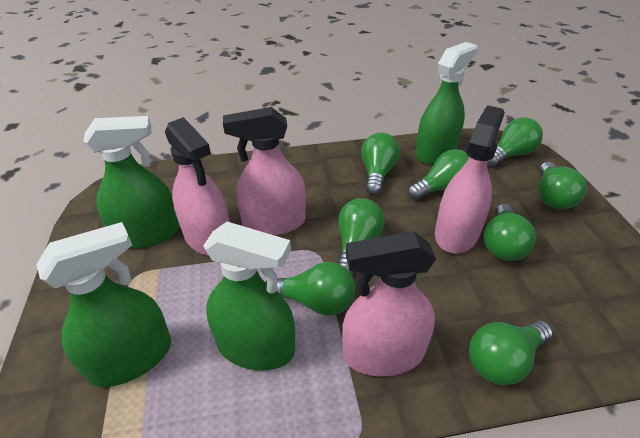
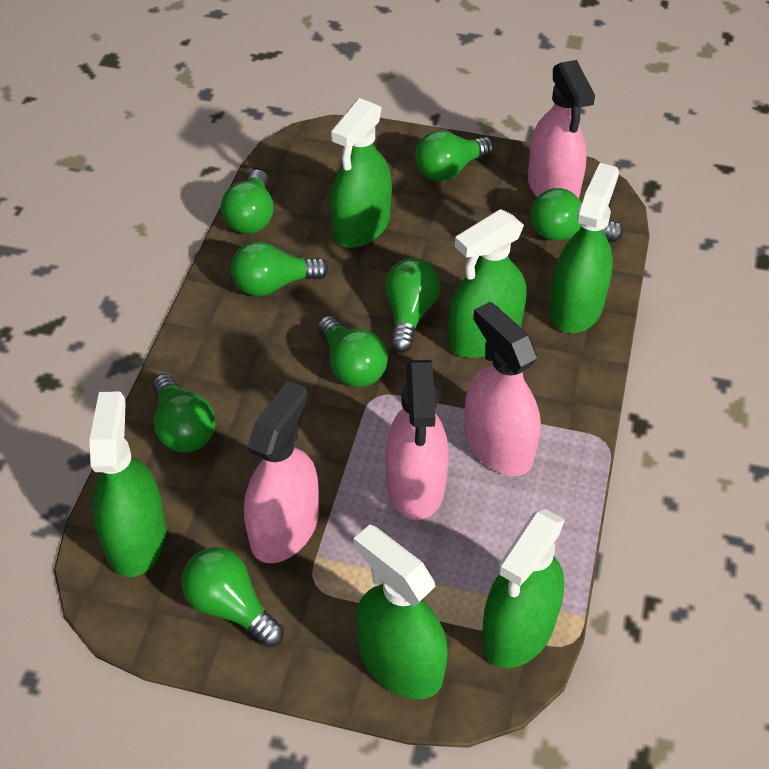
green spray bottle: [36,222,171,387] [83,116,180,248] [203,222,295,370] [415,42,477,164] = 4 -> [90,391,166,577] [330,98,392,248] [353,525,448,699] [449,209,527,358] [482,509,565,668] [549,163,619,333] = 6

